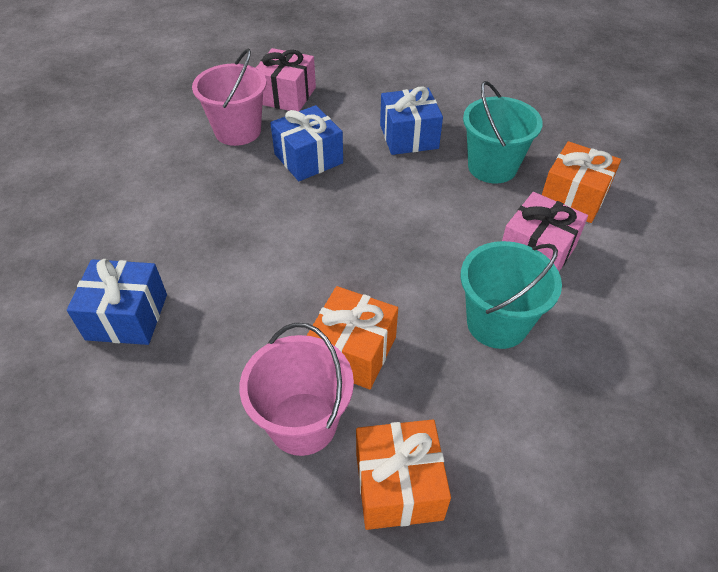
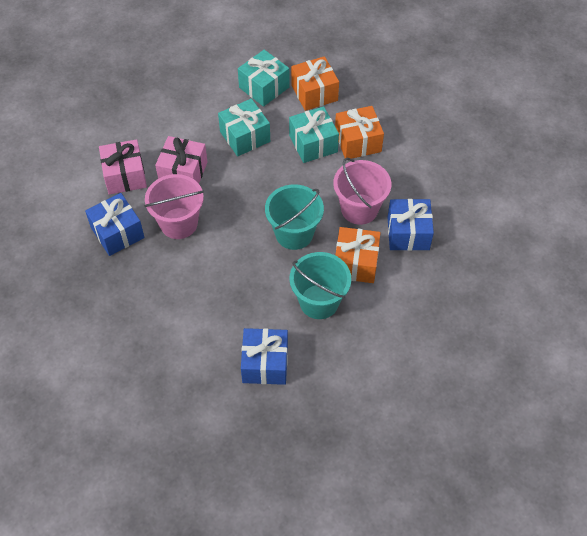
turquoise gift: none = 0 -> [218,99,270,156] [238,50,289,107] [289,106,339,163] = 3

